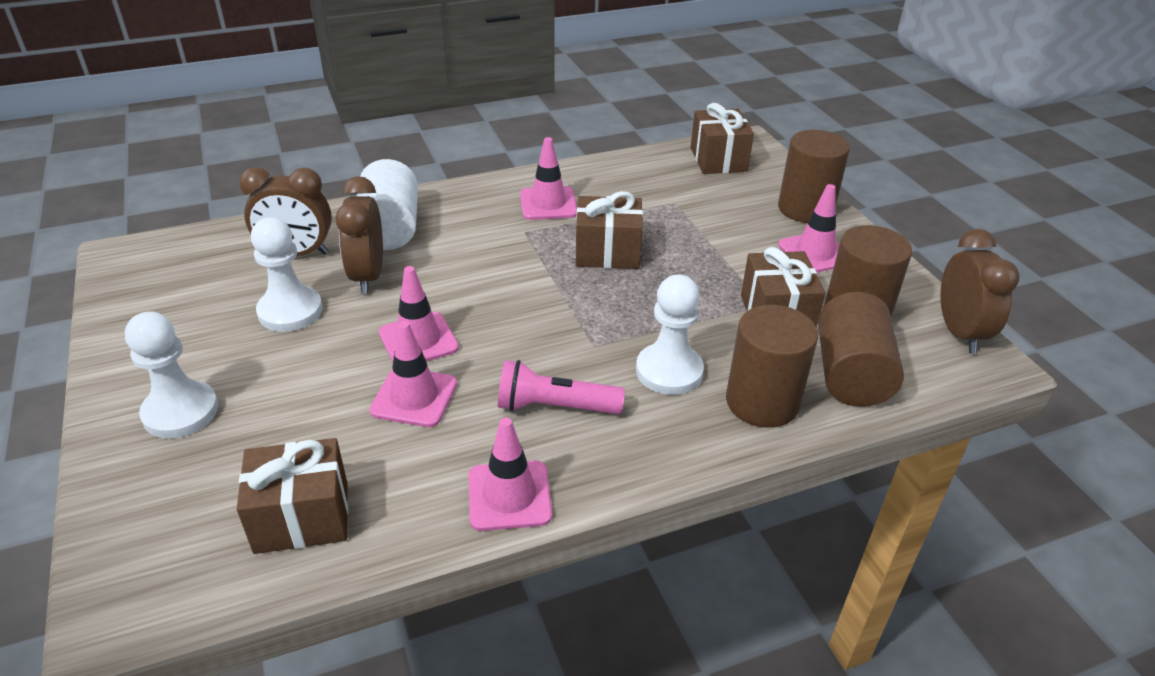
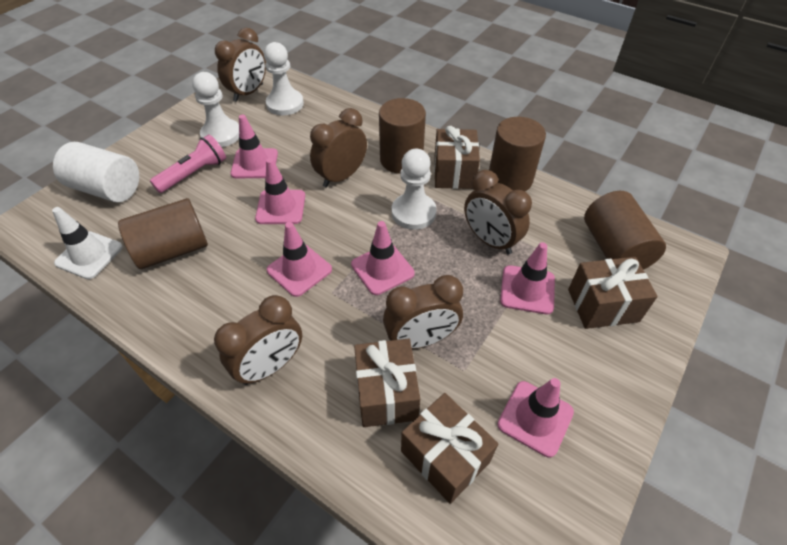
brown clock: [239,167,332,256] [336,176,383,294] [940,229,1020,353] = 3 -> [214,295,302,385] [215,28,266,102] [310,108,367,187] [383,275,463,349] [464,170,532,254] = 5
pink traffic cone: [369,321,457,427] [379,266,459,362] [468,418,552,531] [520,137,577,220] [778,184,840,273] = 5 -> [231,115,278,178] [255,158,305,224] [267,222,332,297] [351,221,415,295] [497,378,574,458] [500,242,555,314] = 6
white traffic cone: none = 0 -> [52,207,123,279] = 1

